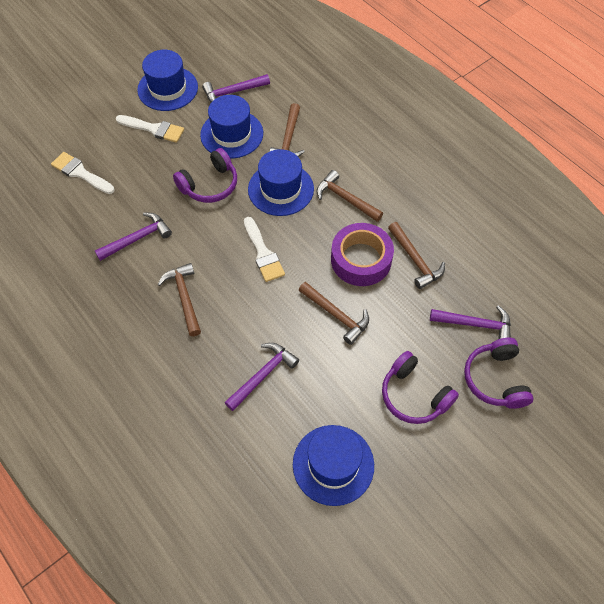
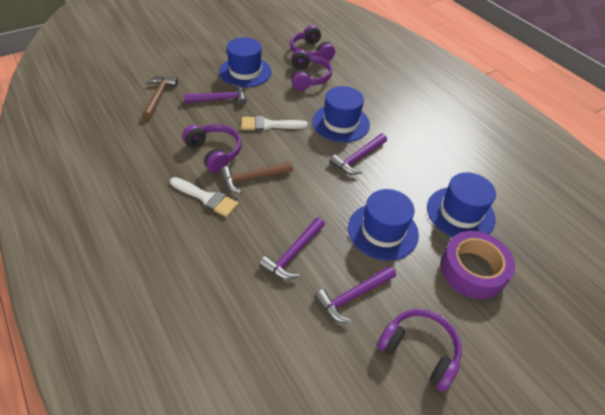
brown hammer: [158,263,201,336] [269,103,305,157] [299,282,369,345] [317,170,383,222] [388,222,445,289] = 5 -> [142,77,178,119] [220,161,293,193] = 2
purple headphones: [173,148,237,203] [382,351,459,424] [464,338,533,409] = 3 -> [182,124,242,173] [290,25,335,61] [291,50,332,91] [377,309,462,391] = 4
white brush: [51,152,114,194] [116,115,184,143] [244,217,285,282] = 3 -> [170,177,239,217] [241,116,308,131] = 2

